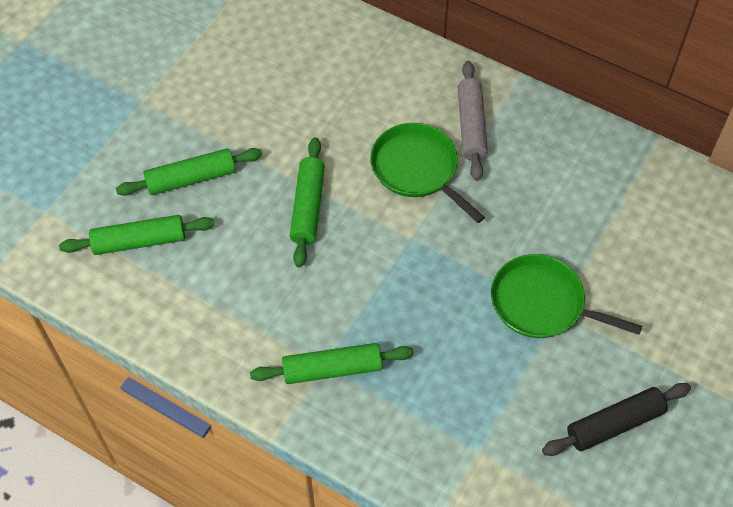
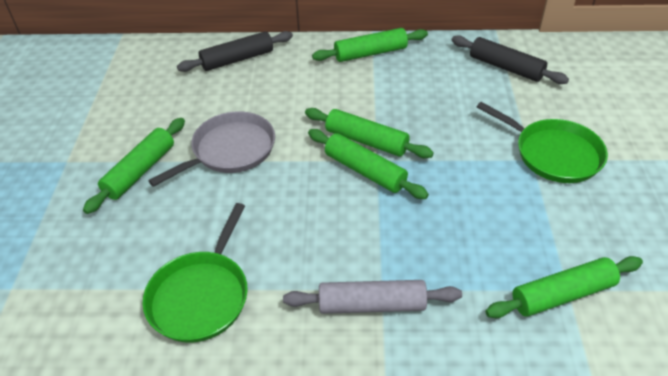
black rolling pin: [542,383,691,456] = 1 -> [177,31,293,72] [451,35,569,84] = 2
green rolling pin: [59,215,214,255] [116,148,262,196] [250,343,414,384] [290,137,325,267] = 4 -> [83,118,185,214] [305,108,434,158] [308,129,429,199] [312,28,428,62] [485,256,643,318] = 5
grey pan: none = 0 -> [148,111,275,187] = 1

